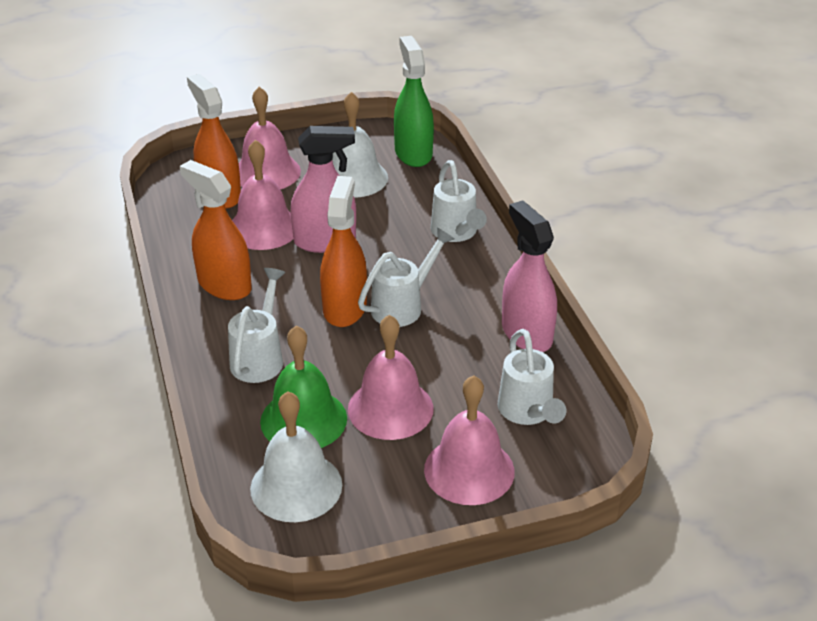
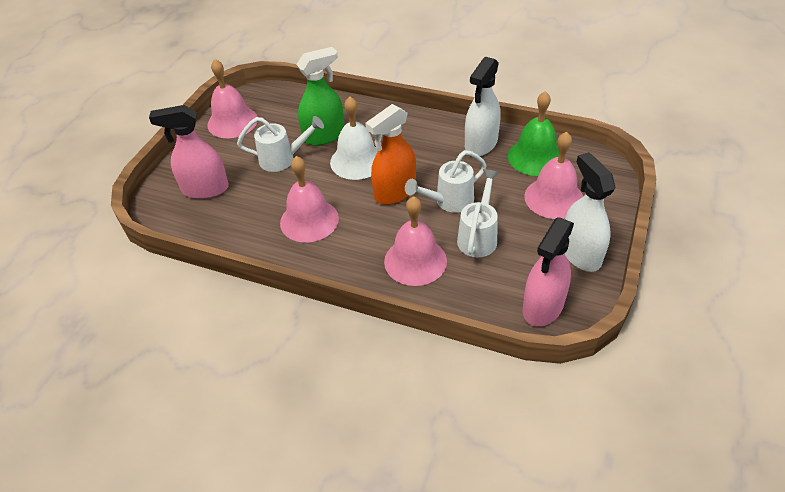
orange spray bottle: [180,160,252,300] [187,74,241,209] [320,176,367,327] = 3 -> [365,104,416,205] = 1
white bell: [250,391,342,522] [332,92,388,198] = 2 -> [330,97,378,180] = 1
white spray bottle: none = 0 -> [465,57,501,156] [564,152,615,272] = 2
white watering can: [228,268,285,383] [358,227,454,327] [431,160,487,242] [498,329,566,425] = 4 -> [237,116,324,172] [405,150,487,213] [457,169,500,257] = 3

